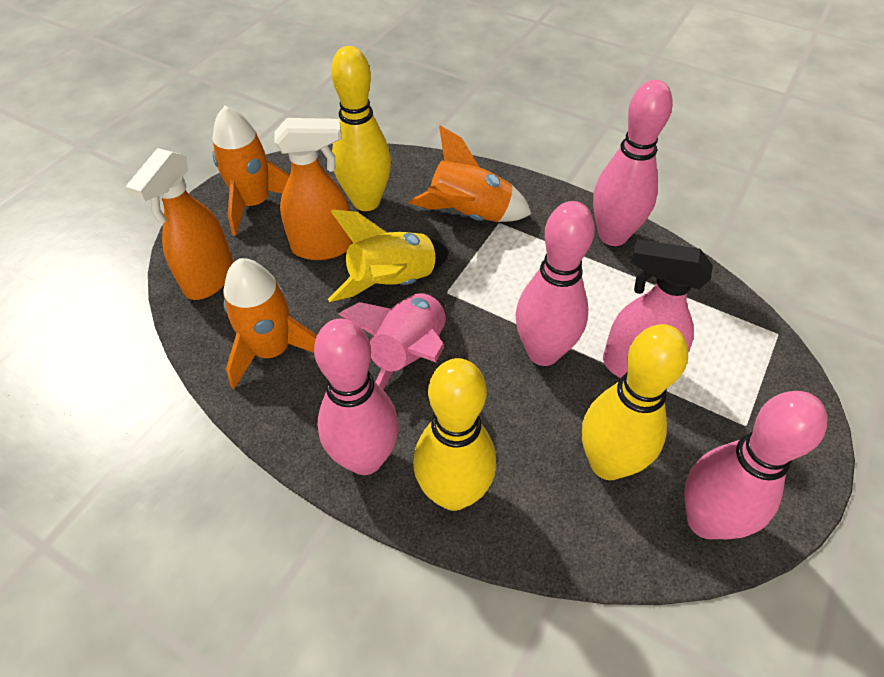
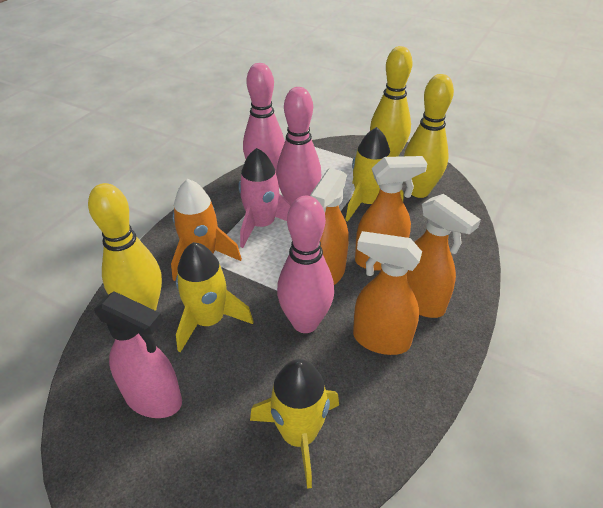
orange rocket: [212,106,290,236] [223,258,317,389] [408,126,532,222] = 3 -> [171,179,242,281] = 1
orange spray bottle: [125,148,234,300] [274,118,353,260] = 2 -> [310,168,348,285] [353,231,422,355] [355,156,428,270] [407,194,481,318] = 4
pink bowling pin: [314,318,399,475] [515,201,595,366] [593,80,673,246] [684,391,828,539] = 4 -> [243,63,285,171] [276,87,321,205] [277,196,334,333] = 3
yellow rocket: [328,210,449,302] = 1 -> [176,242,253,353] [250,359,339,489] [346,127,403,221] = 3

